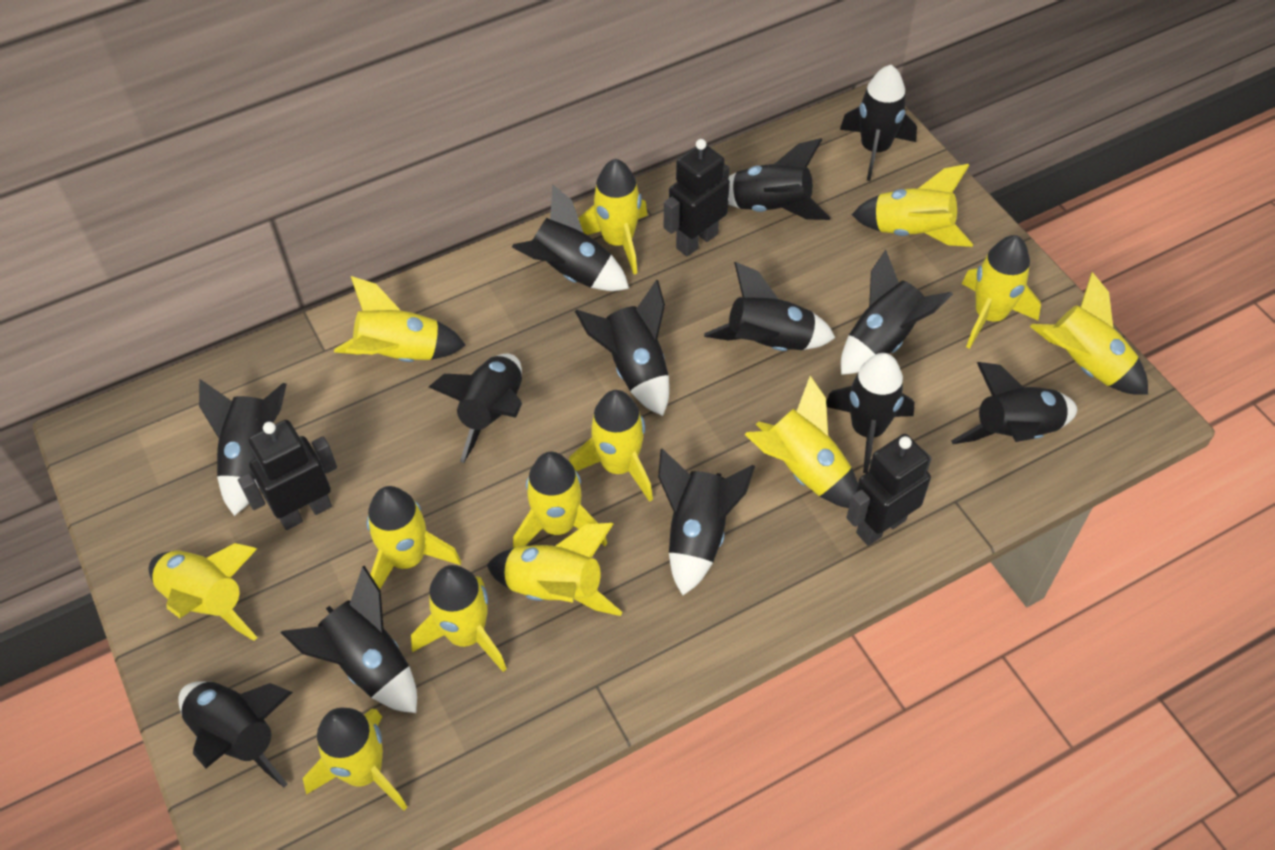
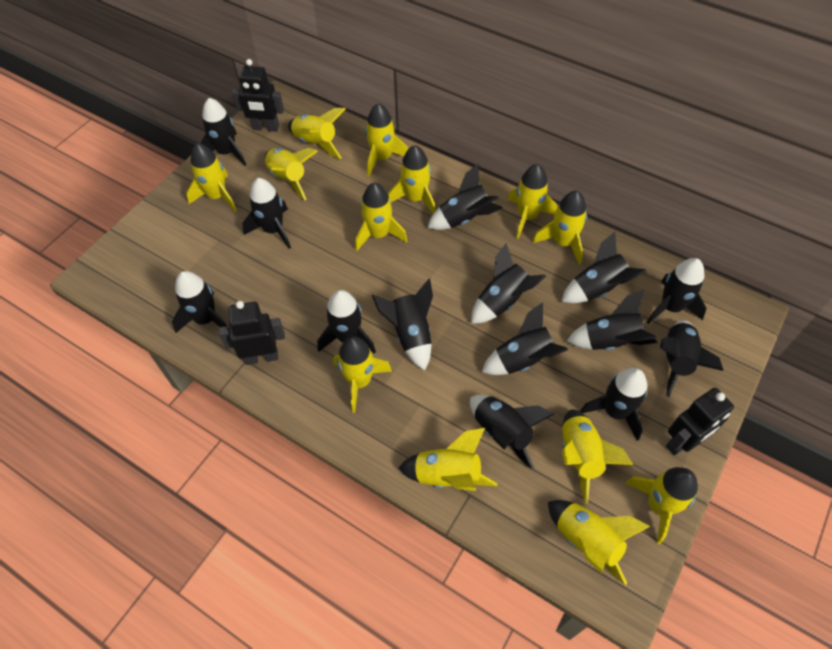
black rocket: [178,682,293,787] [199,379,287,516] [281,566,417,713] [429,354,522,463] [512,185,629,291] [575,280,669,416] [658,449,755,595] [704,262,836,351] [728,138,831,220] [826,353,915,473] [840,65,917,181] [841,250,953,375] [951,362,1077,444] = 13 -> [172,271,227,333] [200,98,246,166] [242,178,291,249] [317,290,376,354] [372,279,433,371] [428,164,502,230] [470,395,554,470] [471,243,546,324] [482,302,568,375] [561,232,646,303] [567,289,657,350] [580,368,647,441] [647,258,707,324] [660,320,723,397] = 14

